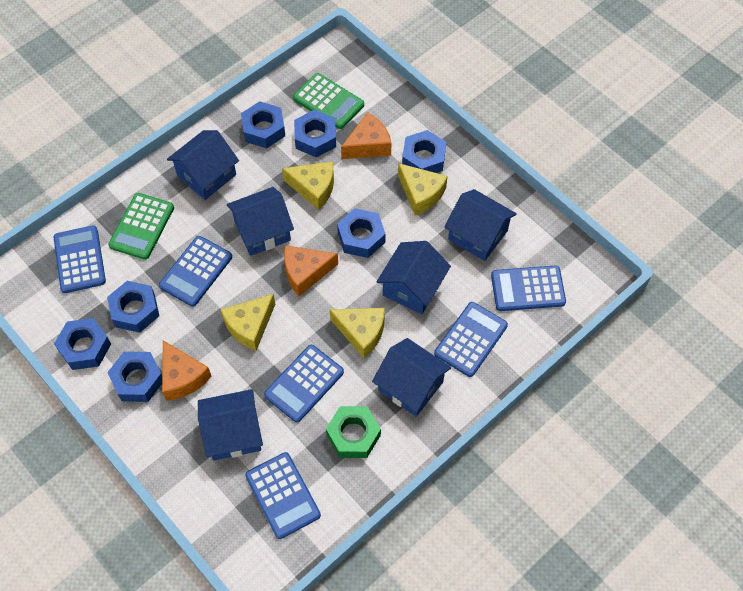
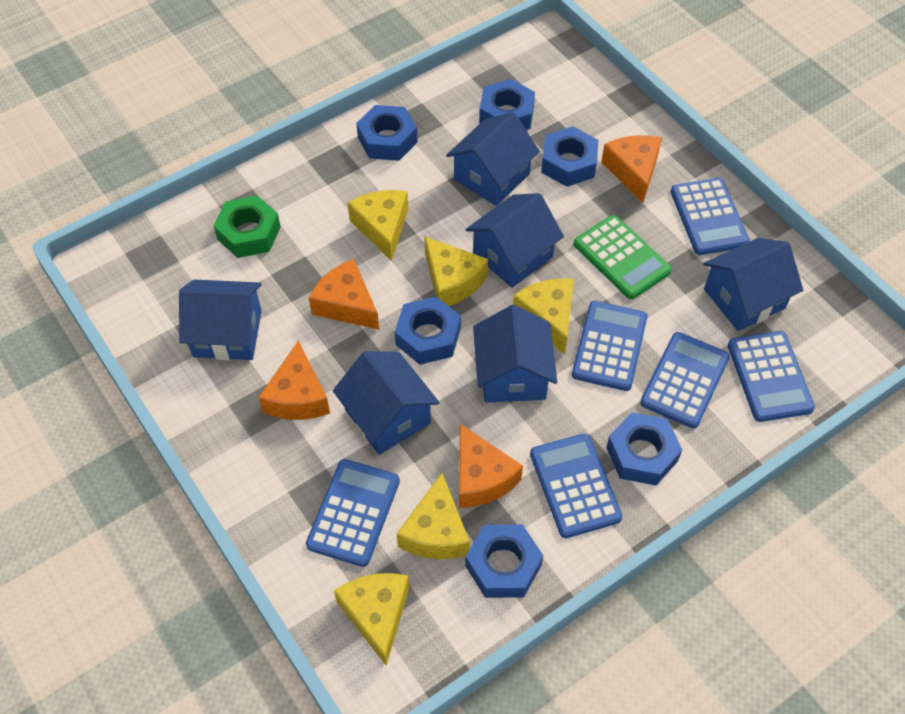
blue nut: [54,318,111,370] [107,281,159,333] [107,351,162,402] [241,101,285,148] [294,110,336,157] [337,208,386,258] [402,130,446,173] = 7 -> [356,105,418,161] [395,297,461,365] [465,524,543,598] [479,79,535,130] [541,126,599,187] [606,412,682,485] = 6
green calculator: [108,193,174,260] [293,73,364,129] = 2 -> [574,215,672,299] = 1
orange cheese: [162,340,212,401] [284,245,338,296] [341,112,391,159] = 3 -> [259,340,330,420] [309,259,379,330] [459,424,523,508] [601,135,662,203] = 4
yellow cheese: [220,294,275,351] [282,161,334,210] [330,308,385,358] [398,163,448,215] = 4 -> [334,573,409,666] [348,190,408,261] [397,473,470,559] [424,236,488,306] [513,278,574,354] = 5

